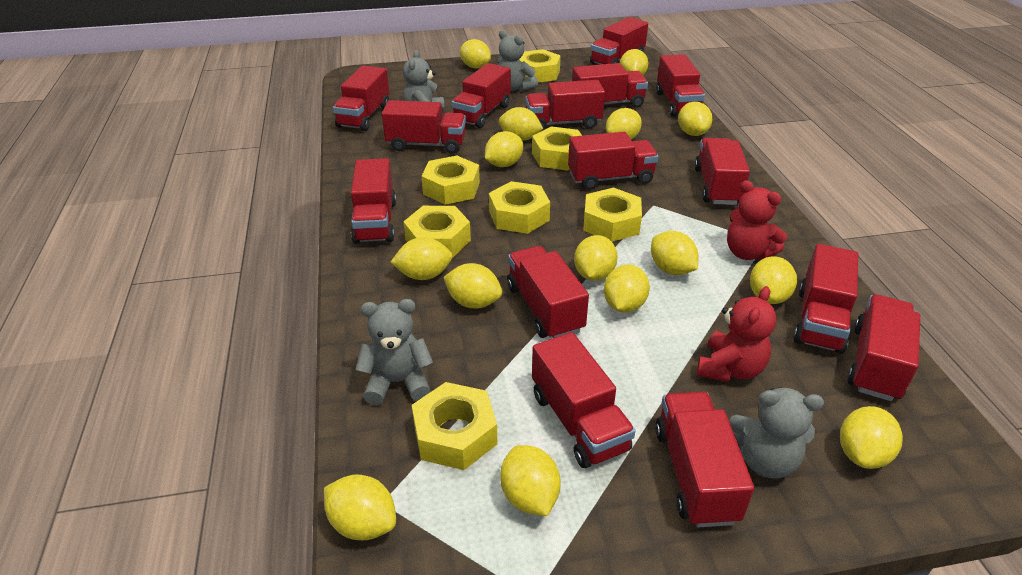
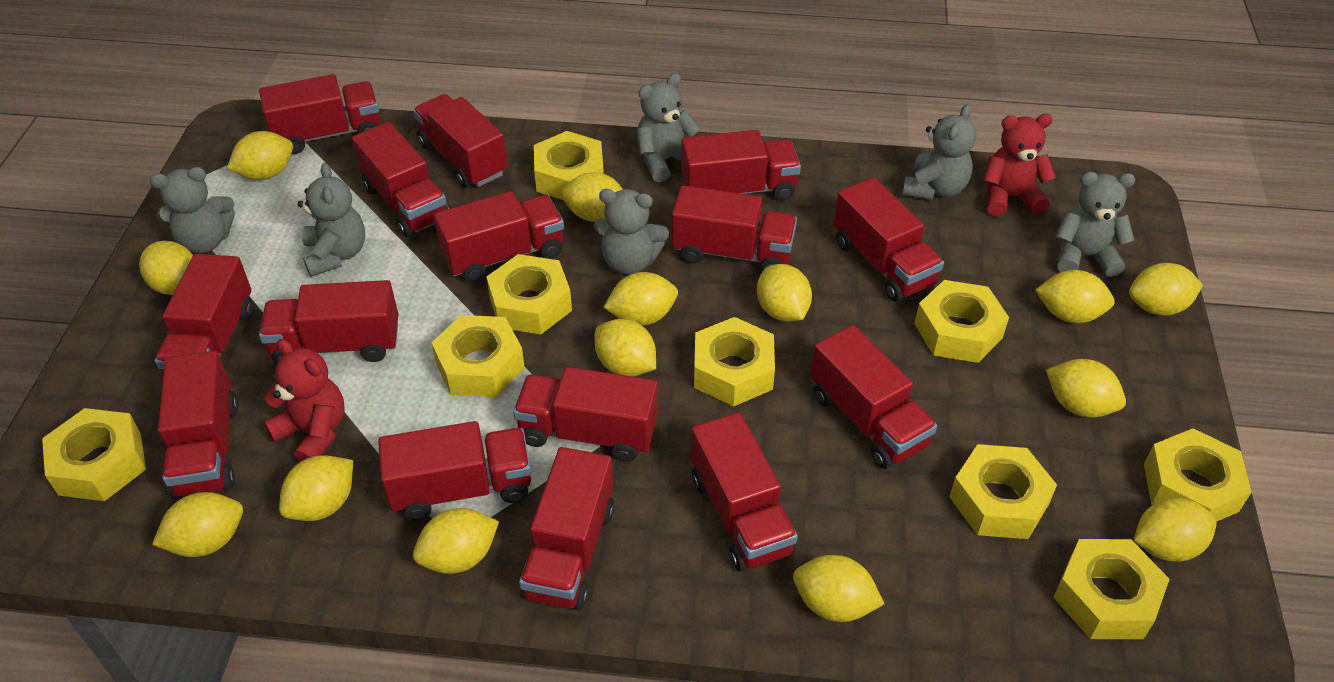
grey teddy bear: [356,299,433,405] [403,50,445,110] [498,30,538,92] [729,387,824,479] = 4 -> [150,167,235,253] [297,163,365,277] [594,189,669,274] [637,73,700,182] [902,104,976,200] [1056,172,1135,277] = 6
yellow lemon: [324,475,396,540] [390,237,453,280] [443,263,502,308] [460,39,491,69] [485,131,523,167] [499,107,543,141] [500,445,561,516] [574,235,618,281] [604,264,650,313] [606,108,642,140] [620,49,648,75] [651,231,699,275] [678,102,712,136] [750,256,797,304] [840,406,903,469] = 15 -> [139,241,193,295] [152,492,243,557] [227,131,293,180] [279,455,353,521] [413,508,499,574] [561,172,623,222] [594,319,656,376] [603,272,678,326] [757,264,812,322] [793,555,885,622] [1035,270,1115,323] [1046,359,1126,418] [1129,263,1203,316] [1133,498,1216,562] = 14
yellow nut: [403,206,471,258] [412,382,497,470] [422,156,480,205] [489,181,550,234] [519,49,561,83] [532,126,582,171] [583,188,642,242] = 7 -> [42,408,146,501] [431,315,525,397] [486,254,572,335] [534,131,604,200] [694,317,775,407] [914,280,1009,363] [949,444,1057,539] [1053,539,1170,639] [1144,428,1252,522] = 9

